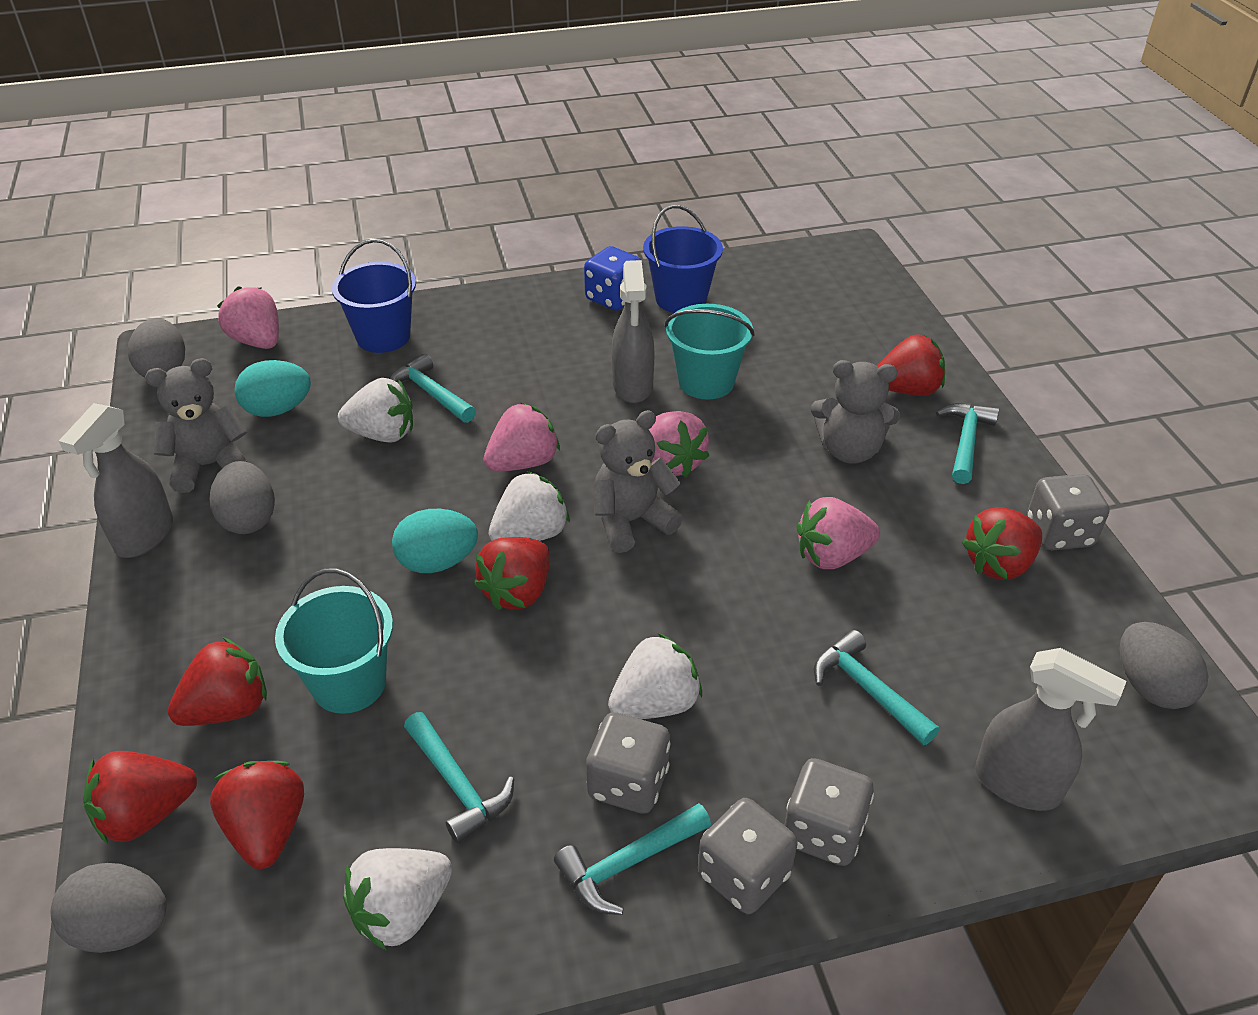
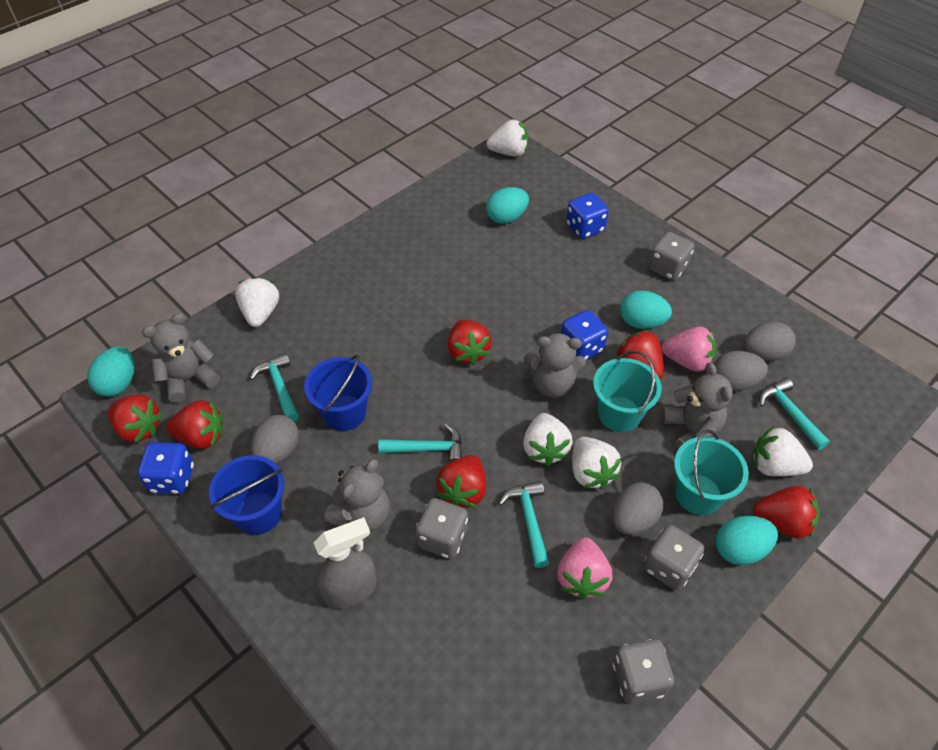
blue dice: [584,246,641,311] = 1 -> [138,442,194,494] [561,310,608,360] [566,193,609,239] = 3
grey spray bottle: [59,403,173,558] [612,260,654,403] [975,648,1127,811] = 3 -> [314,517,377,609] = 1
grey teddy bear: [145,358,249,493] [593,410,683,553] [811,360,900,464] = 3 -> [142,313,220,403] [324,459,390,532] [524,332,586,397] [661,362,733,450] = 4
pink strawberry: [217,286,279,349] [484,403,560,471] [649,411,709,477] [796,497,880,569] = 4 -> [557,537,612,600] [661,327,716,372] = 2
turquoise egg: [234,360,311,417] [392,509,478,573] = 2 -> [87,346,135,397] [486,187,529,224] [620,291,672,329] [716,516,778,565] = 4
turquoise hammer: [390,353,476,423] [404,712,514,844] [554,803,711,915] [814,630,939,745] [936,403,999,484] = 5 -> [250,353,299,421] [378,423,462,463] [499,481,549,568] [759,378,830,450] = 4
white strawberry: [338,378,413,443] [343,848,452,950] [489,471,570,541] [608,633,702,719] = 4 -> [235,277,279,327] [487,119,528,157] [523,413,573,466] [572,437,621,489] [752,426,813,476] = 5

